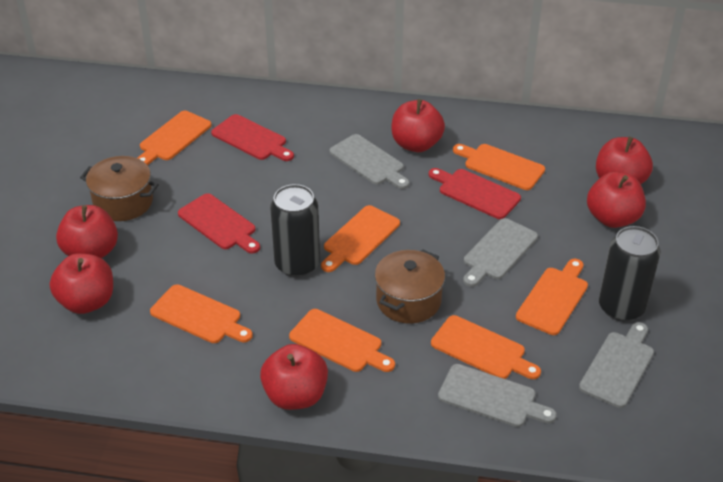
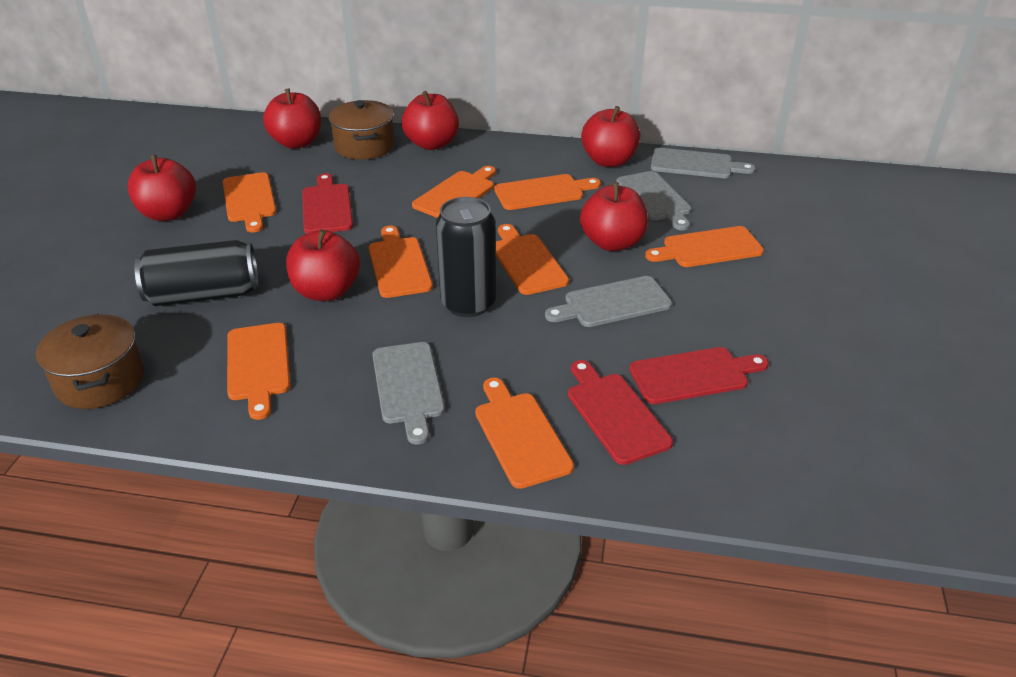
orange cutting board: [137,111,211,165] [150,284,253,343] [289,309,395,372] [321,205,400,272] [431,315,541,379] [453,144,545,190] [516,259,588,335] = 7 -> [223,172,276,233] [227,323,290,420] [369,226,433,298] [412,166,496,218] [475,378,574,489] [494,174,601,210] [496,224,569,295] [645,226,764,267] = 8

